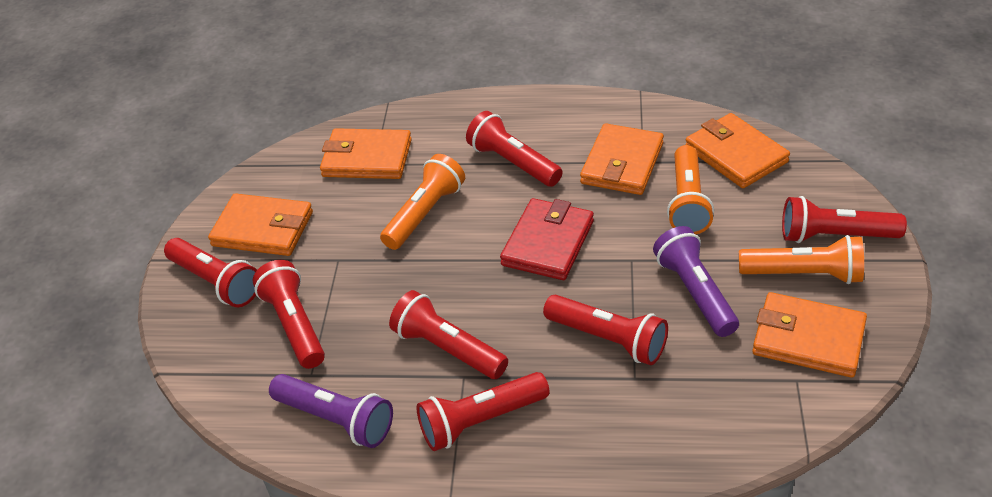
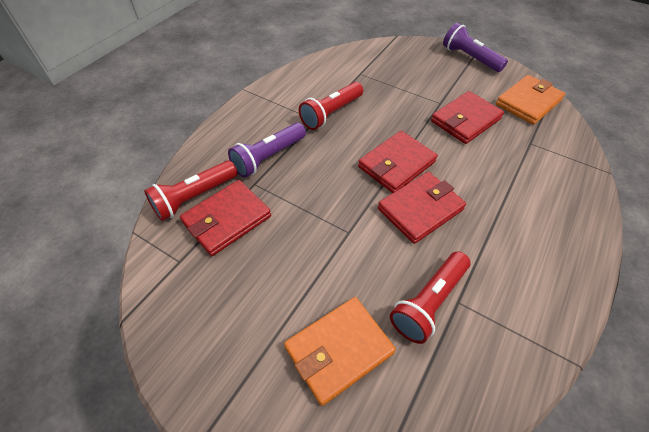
orange flashlight: [380,154,465,250] [667,145,714,234] [739,235,864,284] = 3 -> none = 0
orange wallet: [208,193,313,256] [320,128,412,179] [580,123,664,195] [685,113,790,188] [752,292,867,378] = 5 -> [284,297,396,406] [496,75,565,125] = 2
red flashlight: [164,238,257,307] [253,260,325,369] [389,290,508,379] [417,372,550,451] [466,111,563,187] [543,295,668,365] [782,196,907,243] = 7 -> [144,160,238,221] [299,82,363,130] [390,251,470,344] = 3
red wallet: [500,198,594,280] = 1 -> [180,180,271,256] [358,131,438,193] [378,172,466,244] [431,91,504,144] = 4

